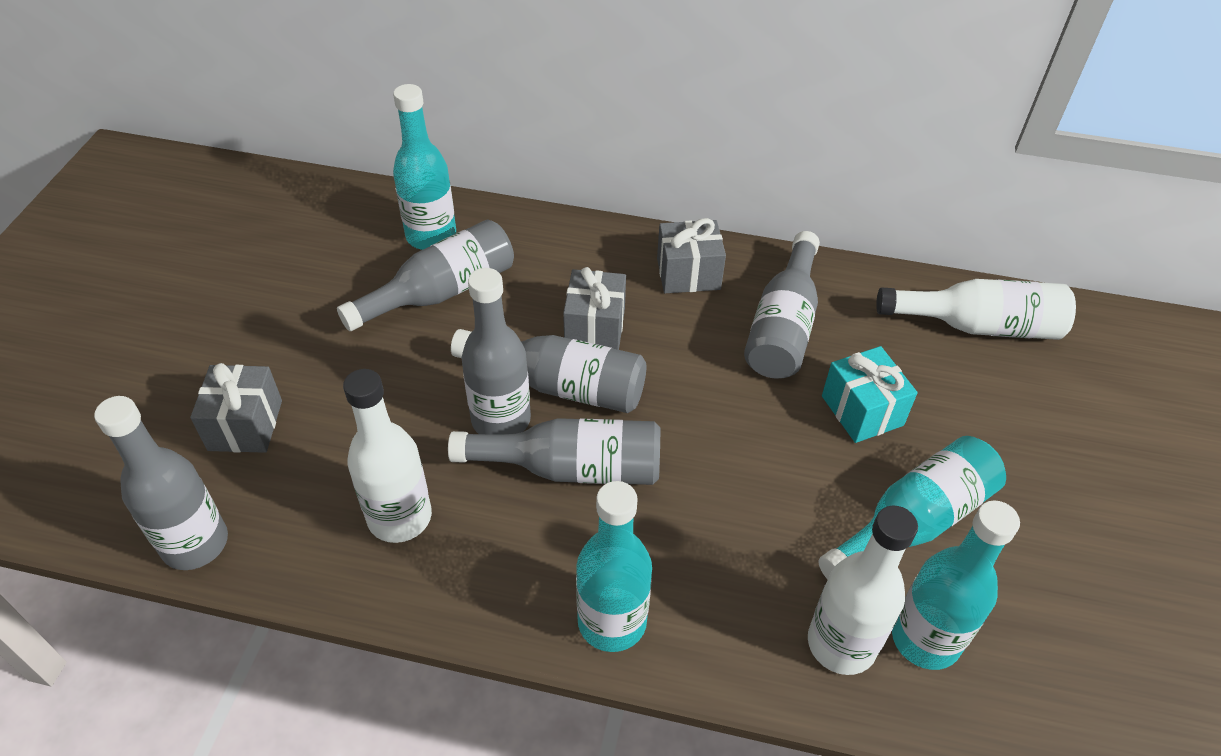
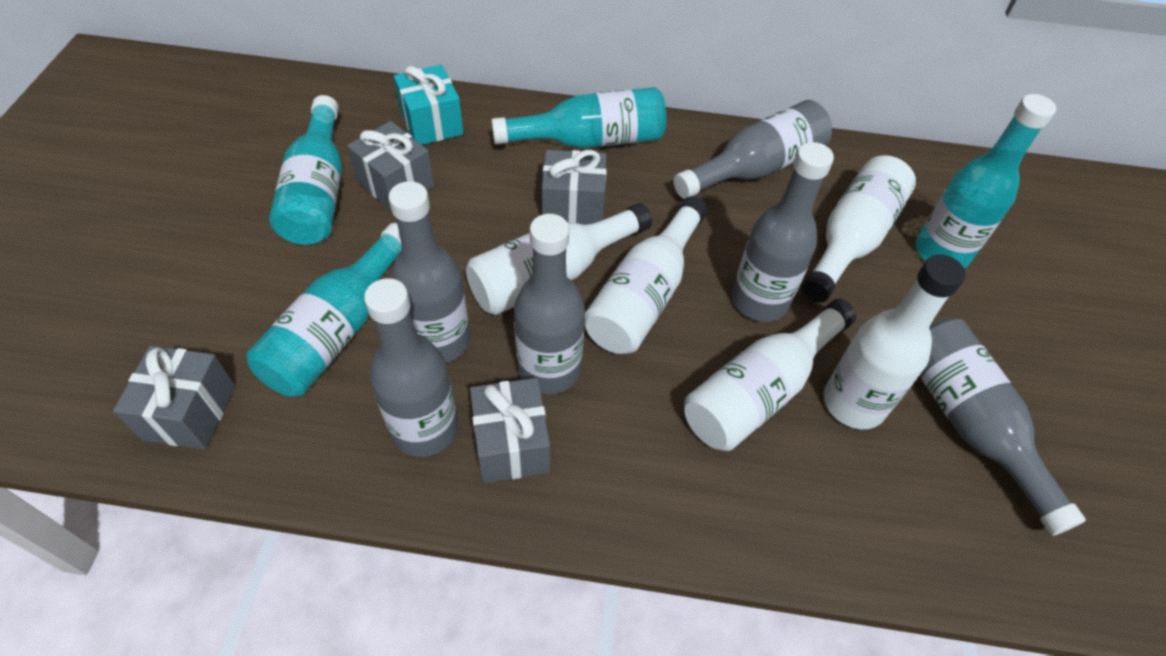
grey gift: [190,363,282,453] [563,267,626,350] [657,218,726,293] = 3 -> [113,346,235,450] [347,121,434,210] [470,378,550,483] [542,150,607,225] = 4
white bottle: [343,369,432,543] [808,506,918,675] [876,279,1076,340] = 3 -> [466,203,652,315] [584,196,708,354] [684,299,856,451] [802,155,916,302] [824,254,966,429] = 5

